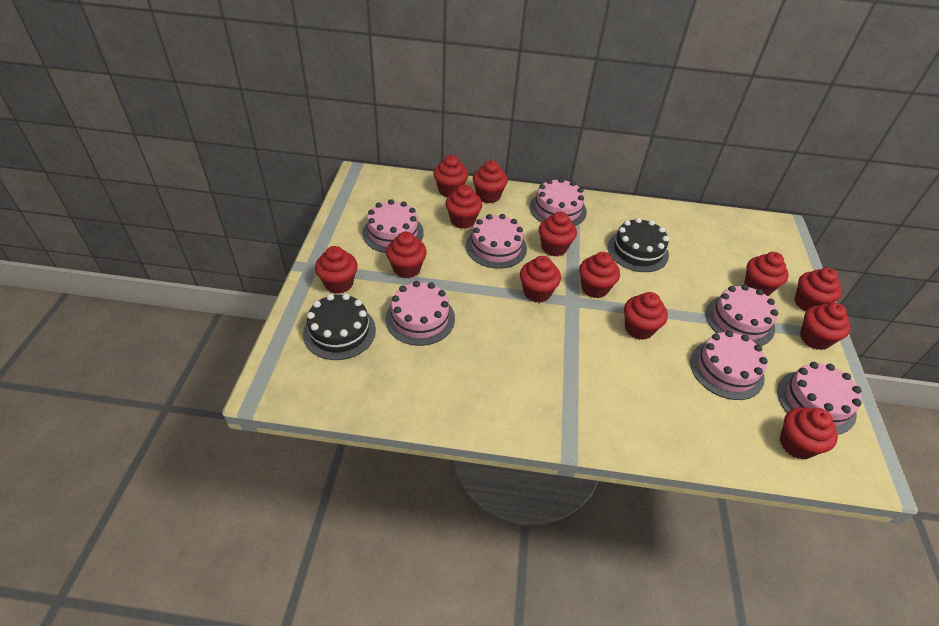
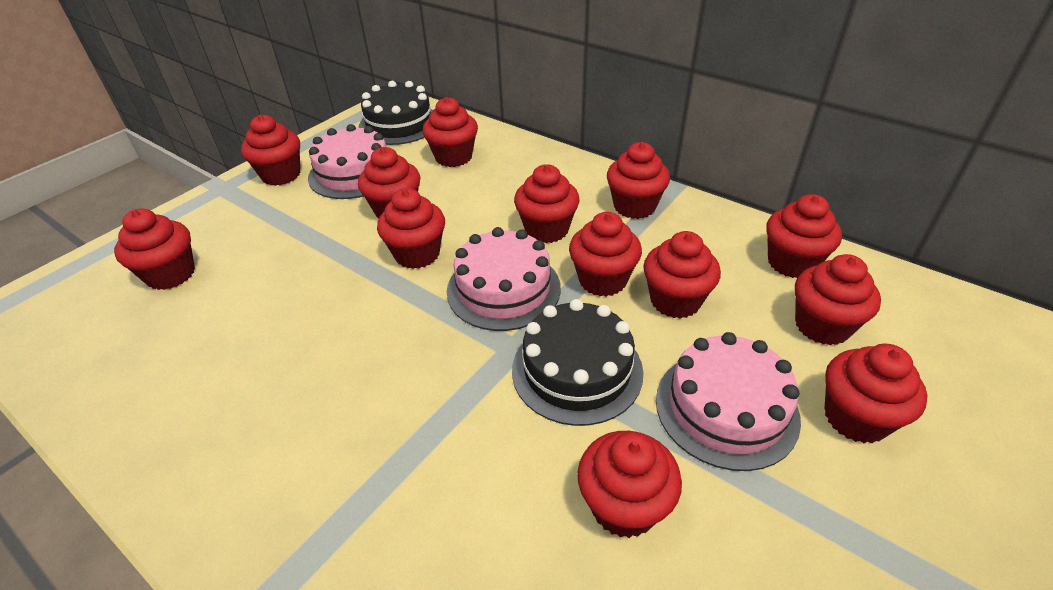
pink cake: [362,199,424,253] [385,281,455,346] [466,214,527,269] [530,178,587,226] [690,330,768,400] [706,284,778,346] [777,362,862,435] = 7 -> [308,124,386,199] [447,227,561,331] [656,332,801,471] = 3

